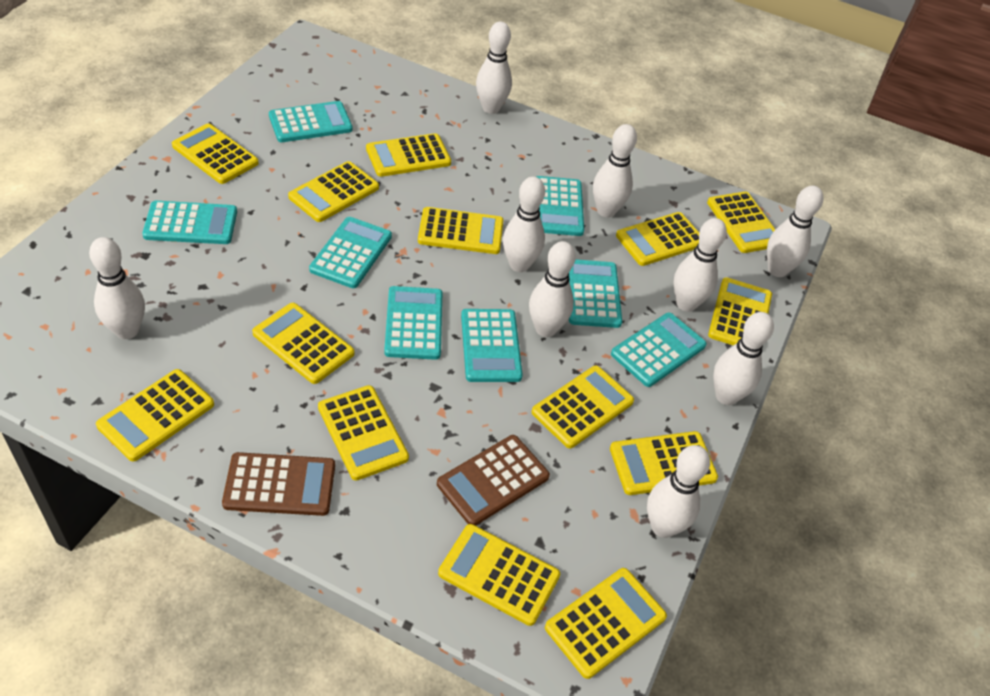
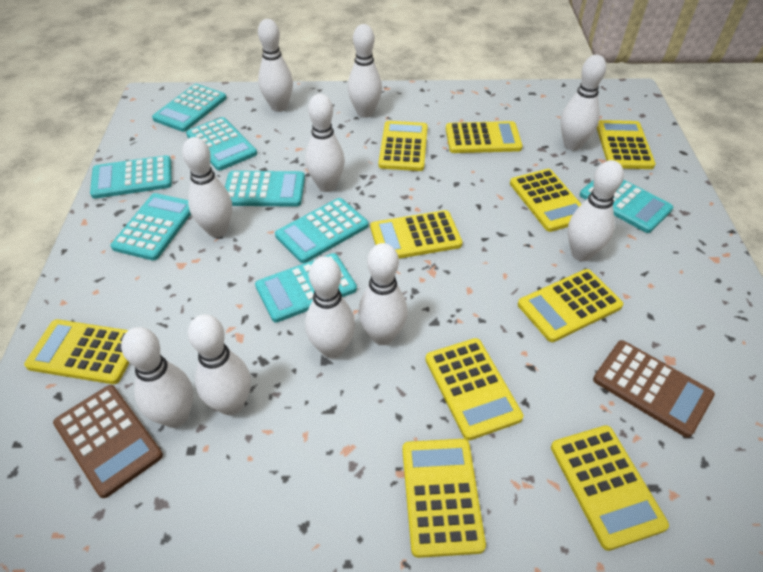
white bowling pin: [89,237,145,339] [476,21,512,114] [503,177,545,272] [529,241,576,337] [593,124,637,217] [647,445,710,538] [673,218,727,312] [713,312,774,405] [767,186,823,277] = 9 -> [121,327,193,428] [182,137,232,237] [188,314,251,415] [258,19,293,112] [305,94,345,192] [305,256,355,359] [348,24,382,118] [358,243,408,345] [561,55,606,151] [568,160,624,261] = 10
yellow calculator: [96,369,214,461] [172,123,259,184] [252,303,354,384] [288,161,379,222] [318,385,409,481] [366,133,451,177] [418,207,503,254] [438,524,560,626] [532,366,634,448] [545,568,667,679] [610,431,718,495] [616,212,699,266] [707,191,776,253] [708,277,772,346] = 14 -> [24,319,129,384] [370,210,462,259] [378,121,428,171] [402,439,486,558] [425,338,523,440] [446,121,522,153] [510,169,582,232] [518,269,623,342] [551,425,669,551] [597,120,656,169] = 10

